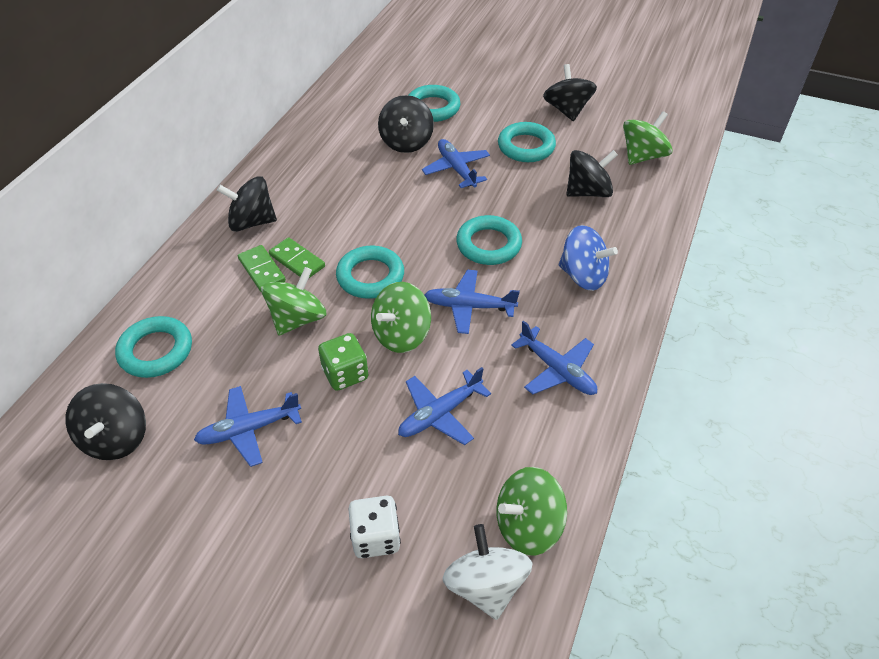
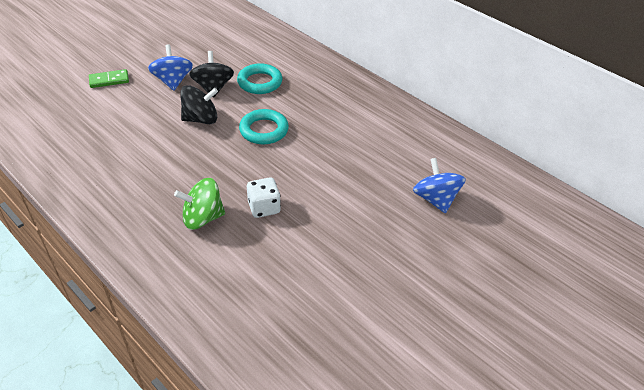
black spinning top: [65,383,146,460] [217,176,277,232] [378,95,434,153] [543,64,597,121] [566,150,618,197] = 5 -> [180,85,218,124] [189,51,234,98] = 2
blue plane: [194,386,302,467] [398,367,491,445] [422,139,490,188] [425,270,520,334] [511,320,597,395] = 5 -> none = 0
blue spinning top: [559,225,618,291] = 1 -> [148,44,193,91] [413,158,466,213] = 2
green dice: [318,333,368,391] = 1 -> none = 0
green domino: [238,245,286,291] [269,237,325,279] = 2 -> [89,69,129,88] = 1
green spinning top: [261,267,326,335] [371,282,431,353] [497,467,567,556] [623,111,673,165] = 4 -> [174,178,225,230] = 1
turquoise ring: [115,316,192,378] [336,246,404,299] [409,85,460,122] [456,215,522,265] [498,122,556,162] = 5 -> [237,63,282,94] [239,109,289,144] = 2
white spinning top: [442,524,533,620] = 1 -> none = 0

